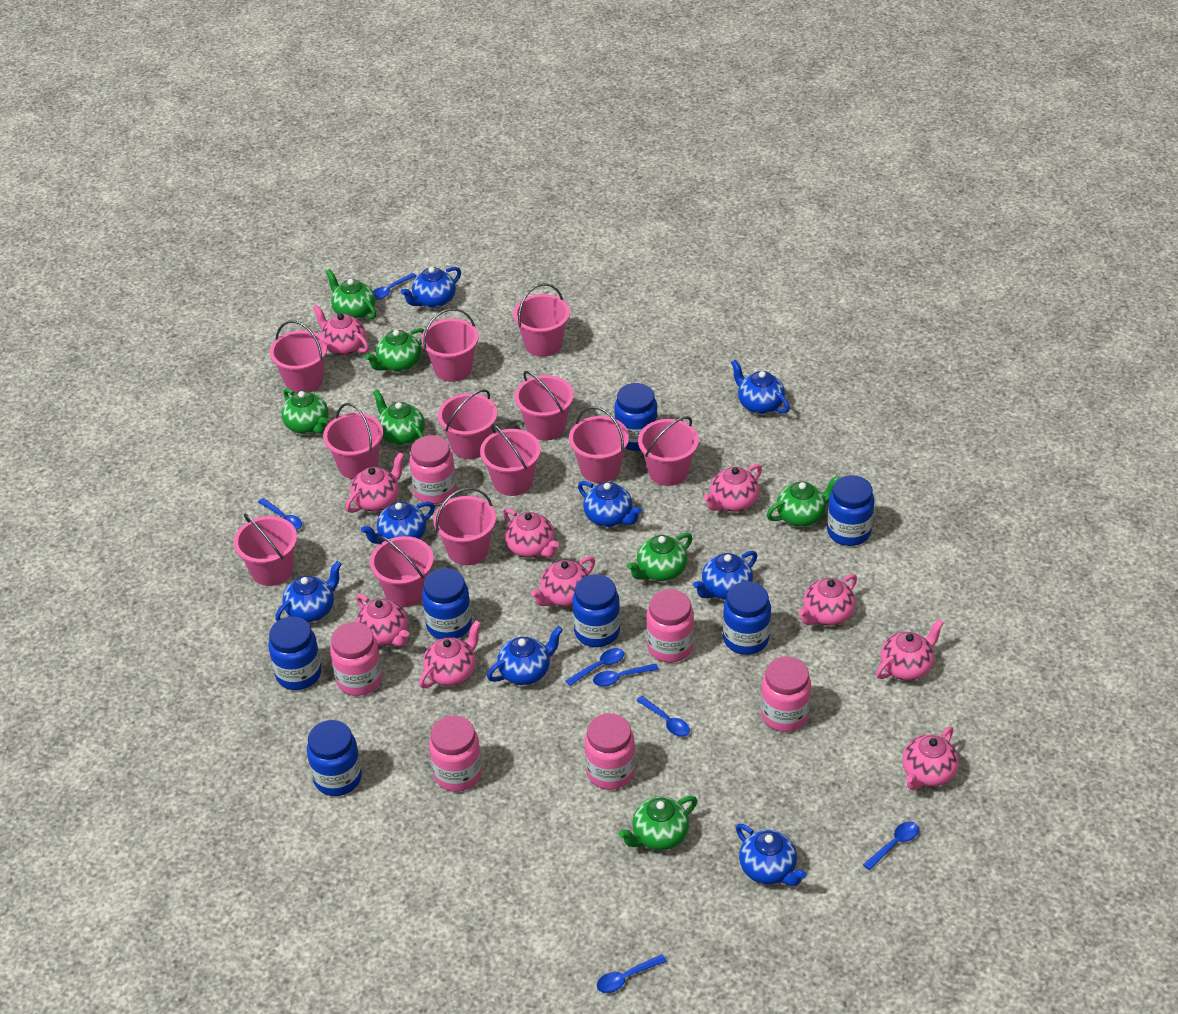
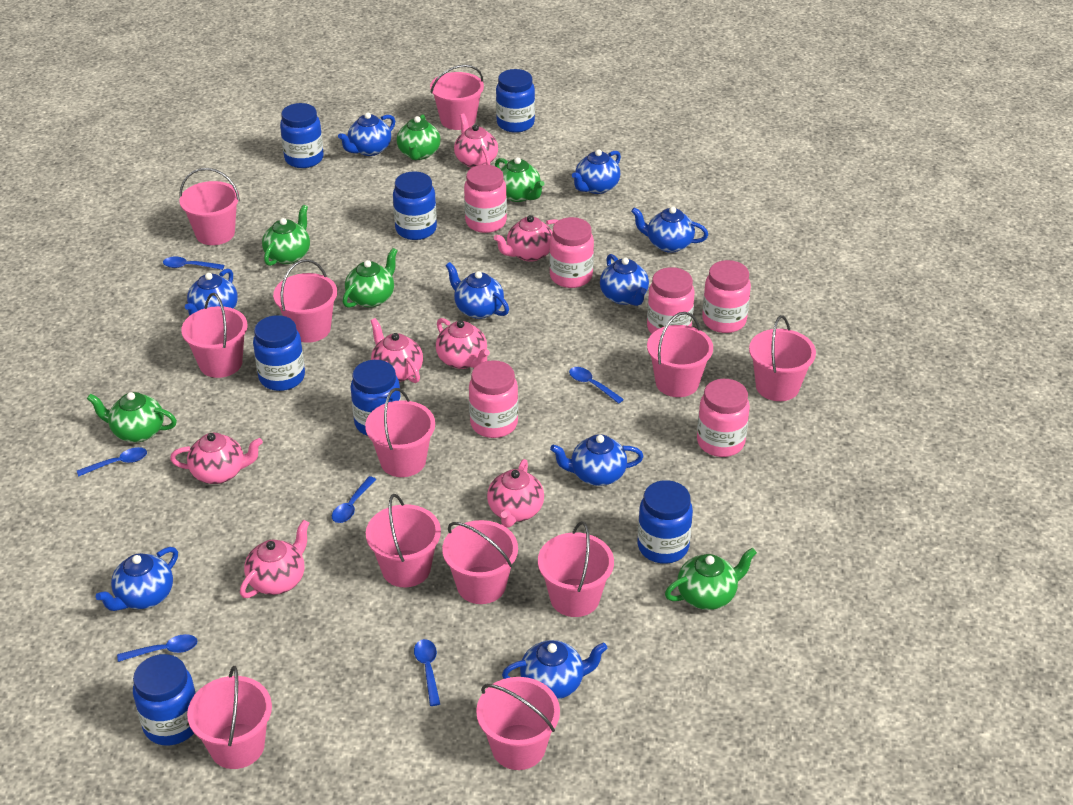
blue spoon: [258,498,302,530] [373,273,416,300] [565,648,624,686] [593,664,659,687] [597,954,667,993] [636,696,690,737] [863,821,919,870] = 7 -> [77,447,147,477] [117,634,198,662] [163,257,224,270] [332,476,376,523] [414,639,440,706] [569,367,624,404] = 6
blue teapot: [275,561,342,623] [361,502,435,544] [401,267,461,308] [487,626,563,685] [578,481,642,527] [693,551,757,600] [731,360,790,414] [736,824,807,886] = 8 -> [96,547,178,611] [185,268,238,316] [338,112,395,156] [445,262,509,319] [502,640,607,699] [550,434,644,486] [572,149,621,194] [600,254,649,306] [631,207,708,253] = 9
green teapot: [282,388,328,434] [326,269,376,320] [365,328,424,372] [373,390,425,446] [619,796,697,851] [627,533,693,581] [767,476,840,527] = 7 -> [87,392,177,442] [262,205,310,266] [343,248,398,308] [397,114,441,160] [495,157,544,202] [665,548,757,610] = 6
pink teapot: [313,304,369,355] [346,452,404,513] [356,594,409,646] [419,620,481,688] [503,508,559,558] [531,556,595,607] [703,464,762,512] [799,574,857,625] [876,619,944,681] [902,727,959,790] = 10 -> [170,433,263,484] [240,520,309,598] [370,318,423,383] [436,318,490,369] [454,113,498,168] [487,459,544,528] [494,215,559,262] = 7

